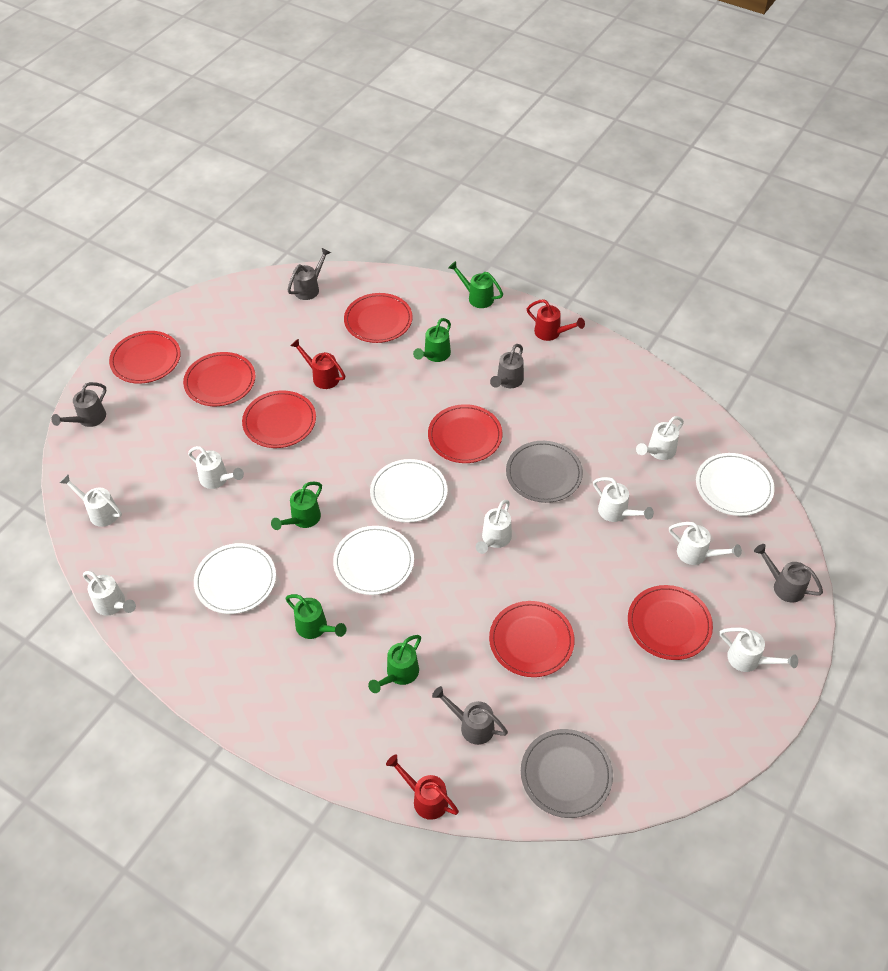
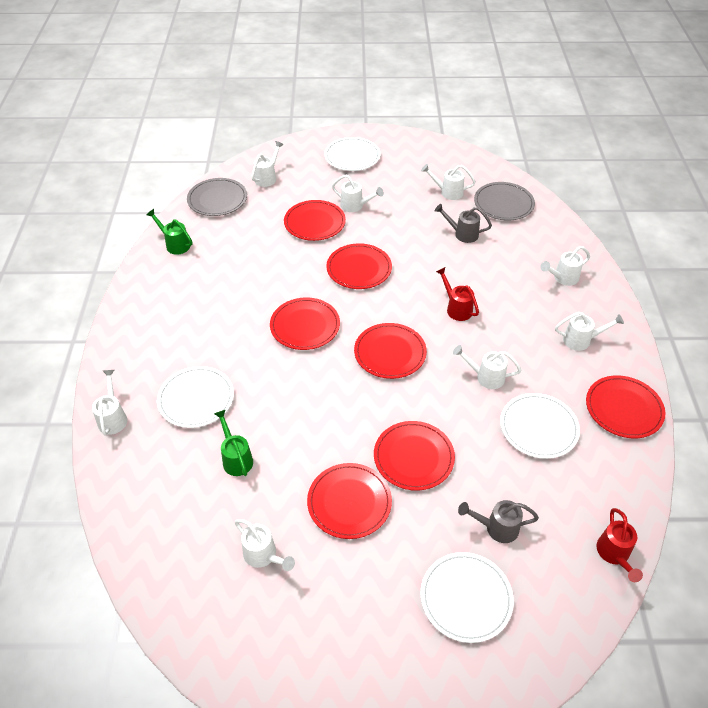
green watering can: [271,482,322,530] [285,594,346,639] [368,635,421,693] [413,318,451,362] [448,261,503,308] = 5 -> [146,209,193,255] [214,409,253,476] = 2
grey watering can: [52,382,106,427] [288,248,331,300] [432,686,508,745] [490,344,524,388] [754,544,823,603] = 5 -> [435,204,492,243] [458,500,539,543] = 2
red watering can: [290,339,345,389] [386,754,459,820] [527,299,585,341] = 3 -> [436,267,479,321] [596,508,643,582] = 2

